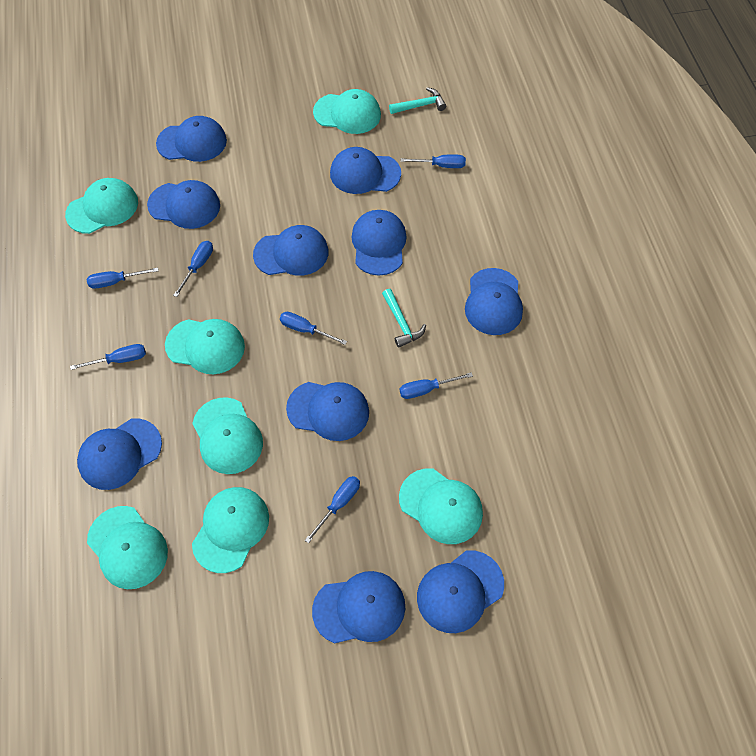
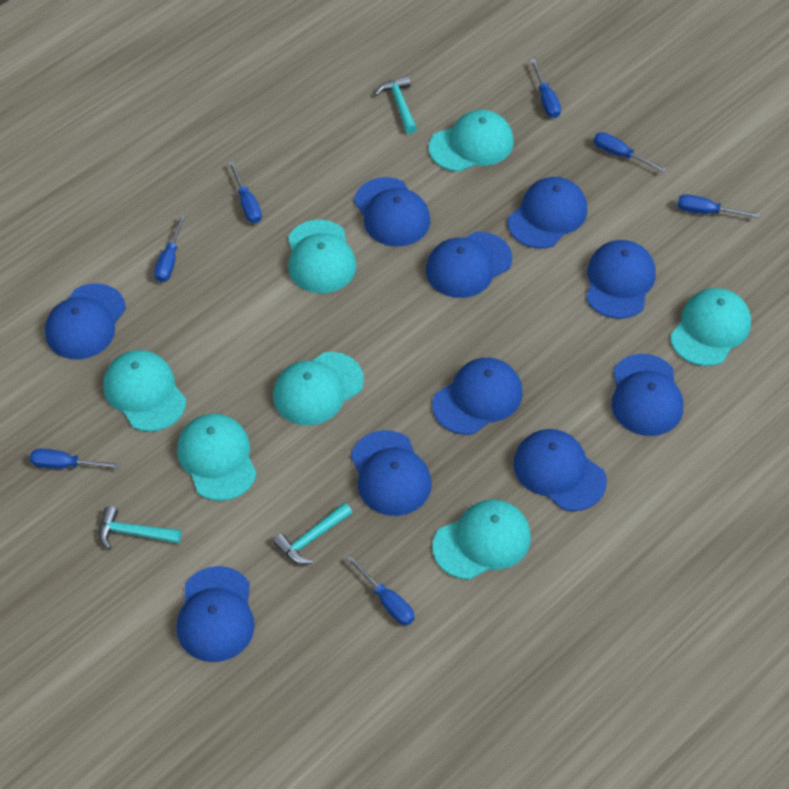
turquoise hammer: [382,289,426,348] [389,87,446,114] = 2 -> [99,506,181,550] [273,503,352,565] [375,76,417,134] = 3

